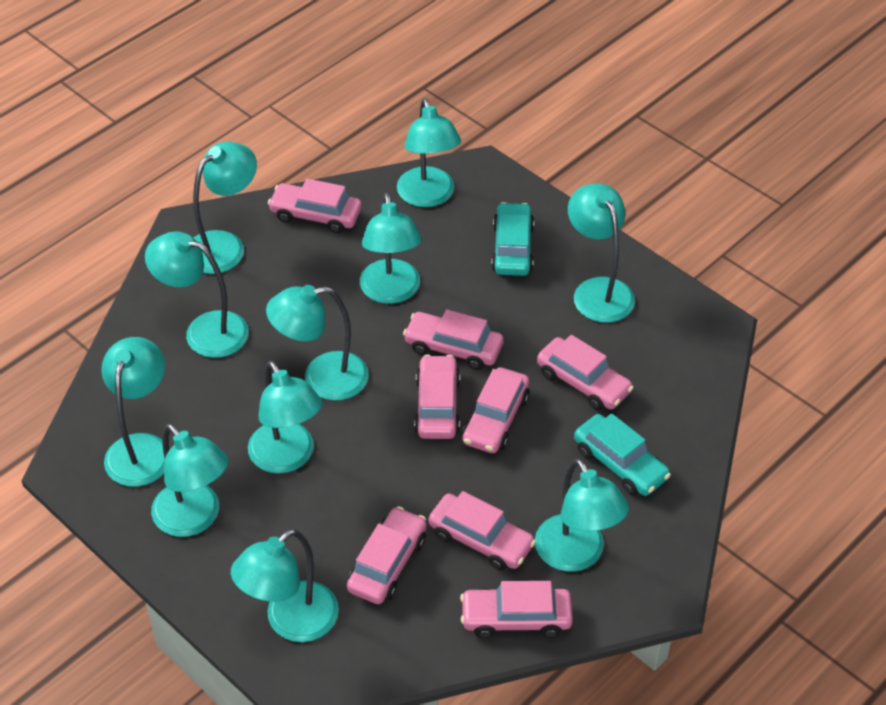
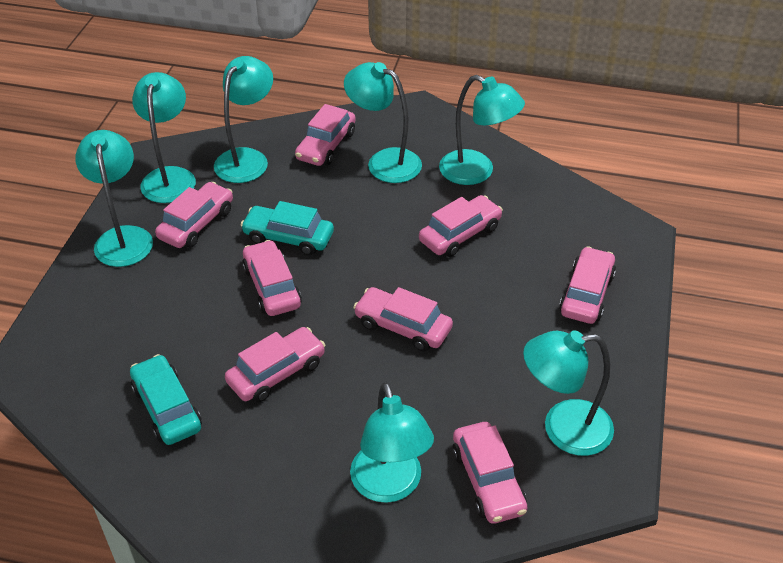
turquoise lamp: [101,337,170,487] [145,231,249,358] [151,424,228,537] [193,142,257,274] [231,529,339,642] [248,361,322,474] [266,285,369,401] [360,193,422,304] [397,98,461,207] [535,458,629,572] [568,184,635,323] = 11 -> [75,130,153,267] [132,72,196,203] [214,56,273,183] [344,62,422,183] [350,382,434,503] [439,75,525,185] [523,330,614,456] = 7

